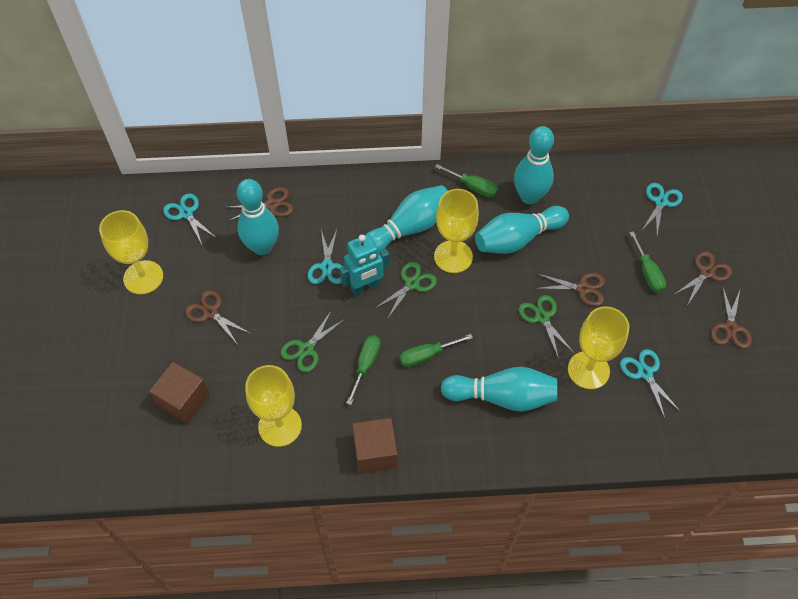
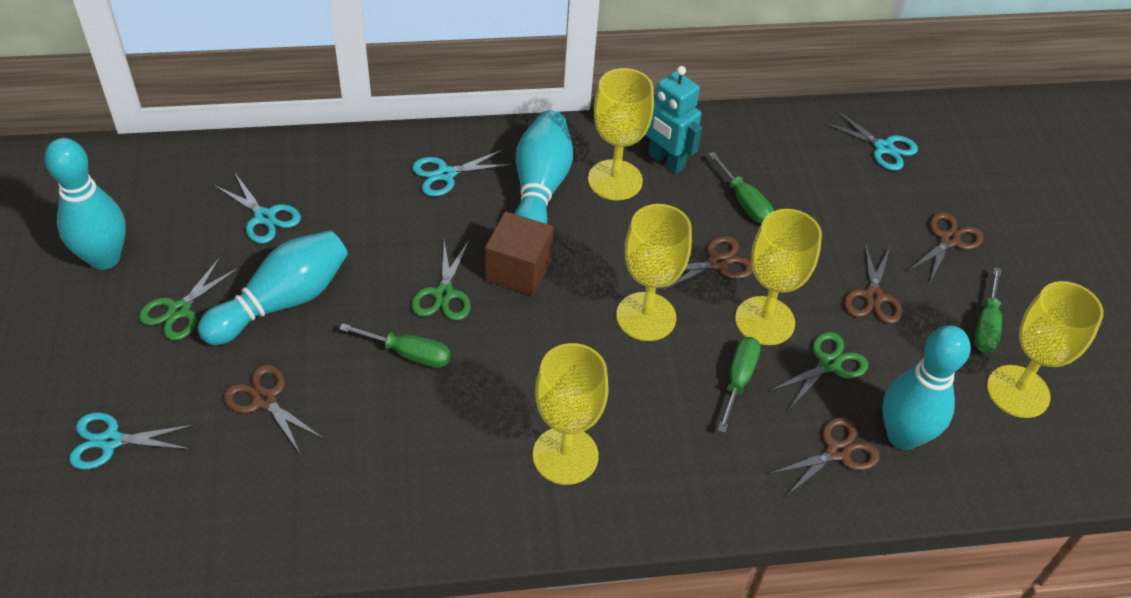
brown cube: [149,362,210,424] [352,418,398,474] = 2 -> [485,211,554,296] = 1
turquoise bowling pin: [237,179,279,255] [367,185,448,252] [441,367,557,411] [475,206,569,254] [514,126,554,204] = 5 -> [44,138,126,270] [198,230,348,345] [514,110,573,224] [882,325,971,450] = 4
yellow goblet: [99,210,163,294] [245,365,302,447] [434,189,479,273] [568,306,629,389] = 4 -> [533,343,609,485] [588,68,654,200] [616,204,692,341] [735,209,822,345] [987,281,1104,418] = 5

